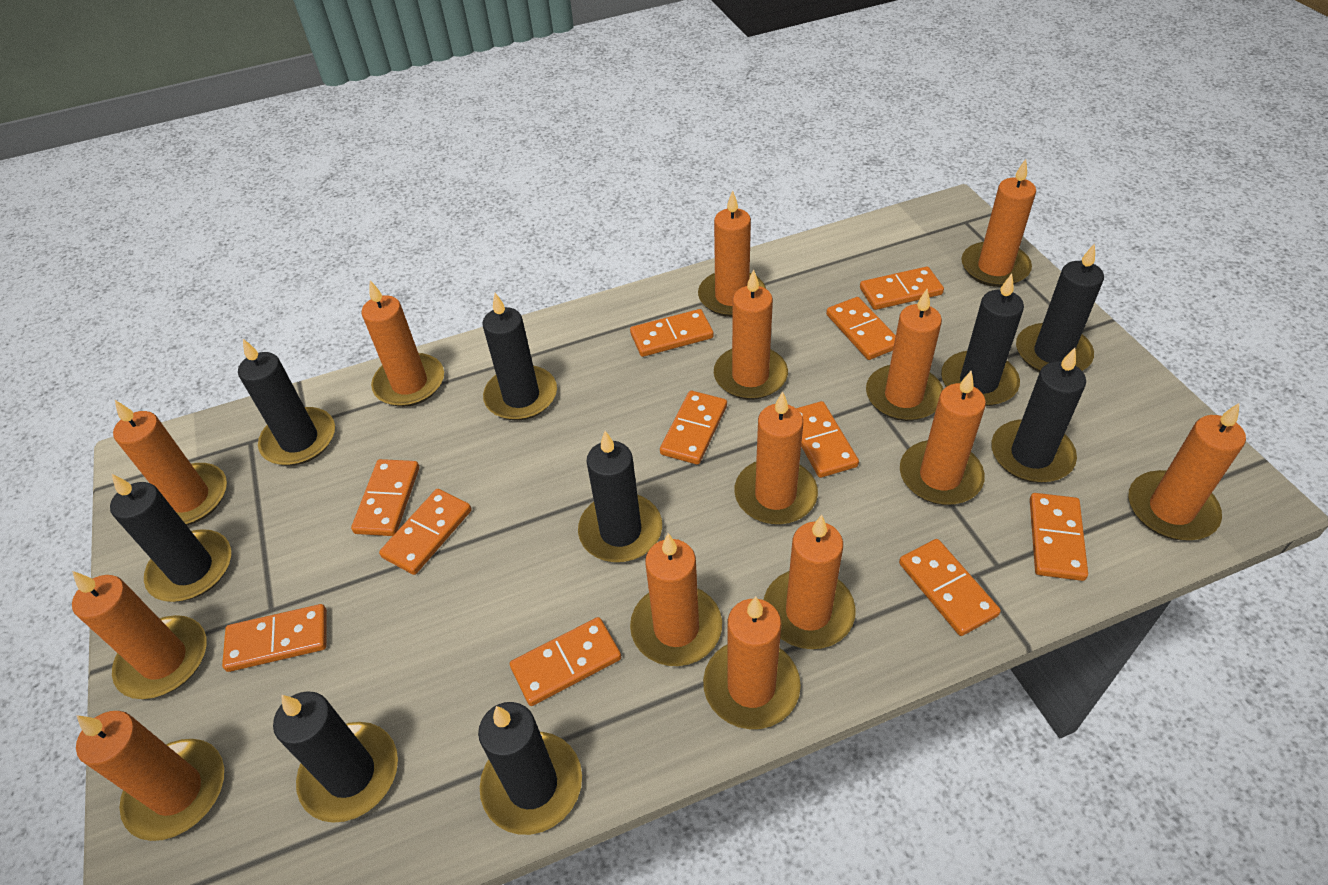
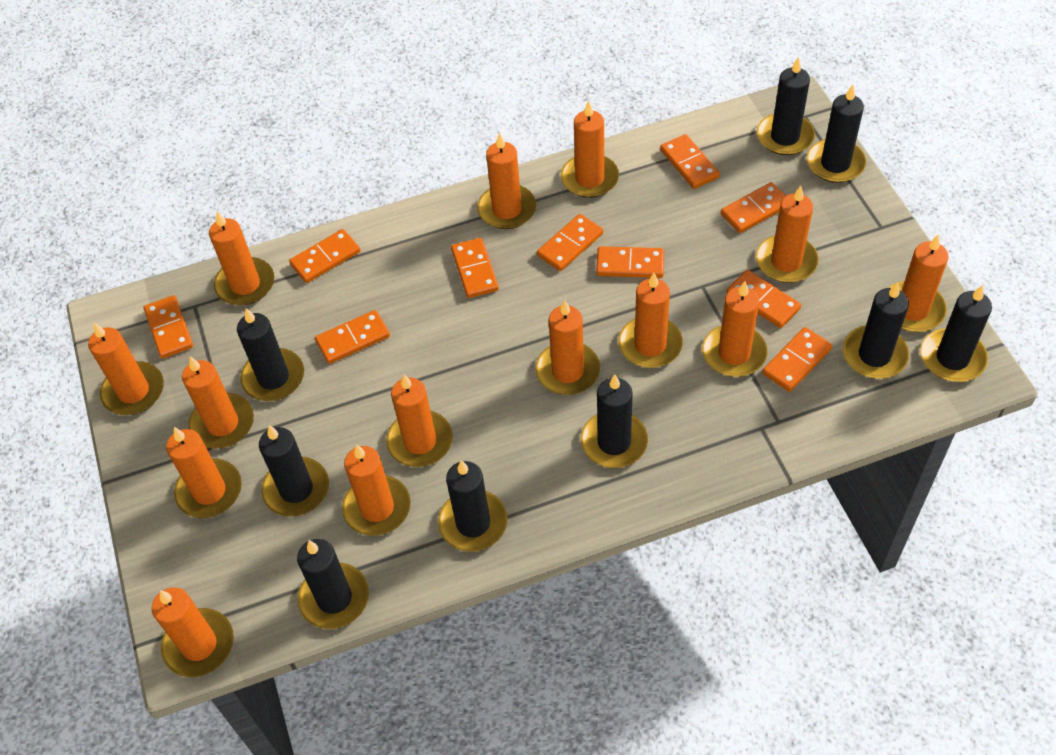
orange domino: [222,604,327,672] [351,459,419,536] [379,489,472,575] [510,617,621,706] [630,309,714,357] [660,391,727,465] [796,401,859,478] [826,297,896,360] [860,267,944,310] [899,539,1001,636] [1030,493,1088,581] = 11 -> [144,295,193,359] [289,229,361,283] [315,310,390,364] [451,238,499,298] [537,214,603,271] [596,246,664,278] [660,134,720,189] [721,182,786,233] [727,270,801,328] [762,327,832,392] = 10

